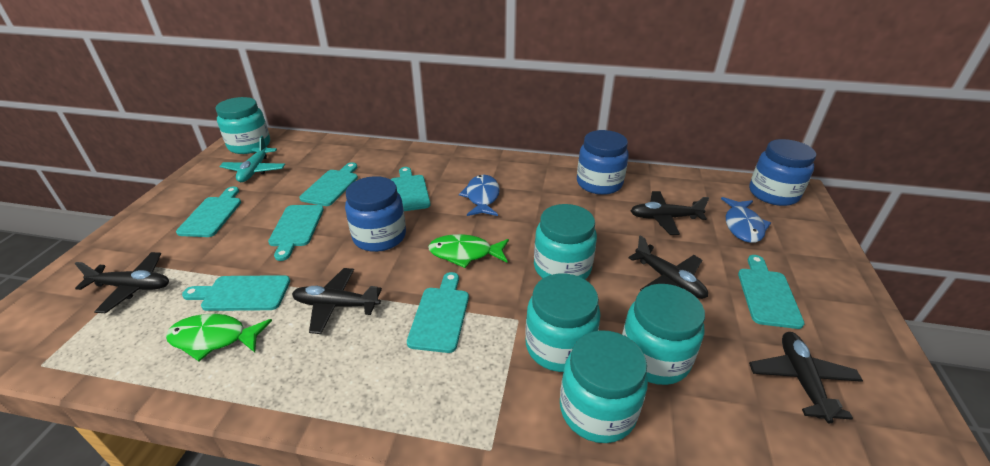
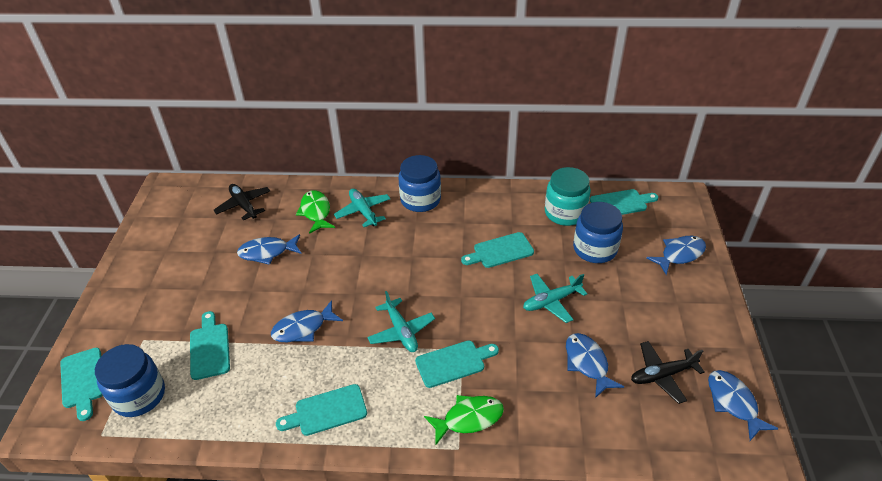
black plane: [74,252,169,313] [292,268,382,334] [628,235,708,299] [630,191,709,235] [749,332,863,423] = 5 -> [214,184,270,220] [631,341,705,404] = 2
blue fish: [459,175,500,216] [721,197,771,243] = 2 -> [237,234,302,265] [271,300,343,342] [566,333,624,398] [646,236,706,275] [708,370,779,441] = 5
turquoise cutting board: [176,186,241,237] [182,275,290,311] [268,205,324,261] [299,162,358,206] [391,167,431,211] [407,272,469,353] [738,255,805,329] = 7 -> [60,348,103,421] [190,311,230,380] [276,384,367,436] [415,340,499,388] [461,232,534,268] [590,189,658,215] = 6
turquoise jar: [216,97,270,154] [525,274,600,372] [534,204,597,279] [560,330,648,443] [622,284,705,385] = 5 -> [545,167,591,226] = 1
turquoise plane: [219,136,285,182] = 1 -> [334,189,391,227] [367,291,435,352] [523,274,587,323] = 3

